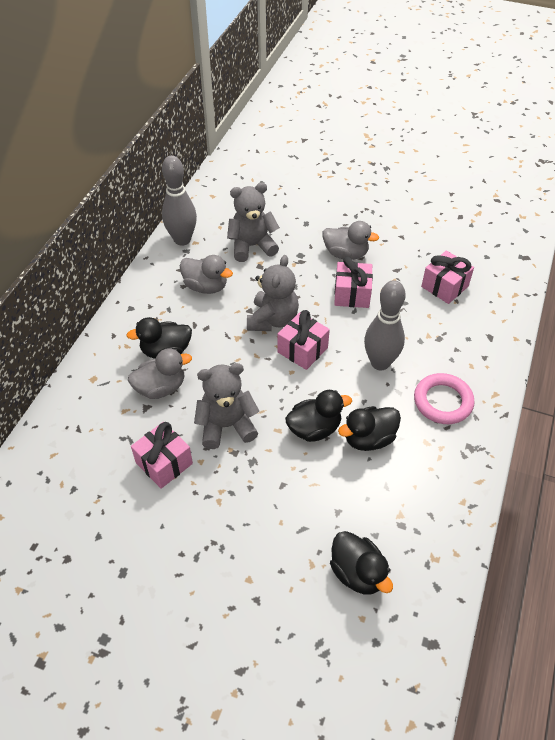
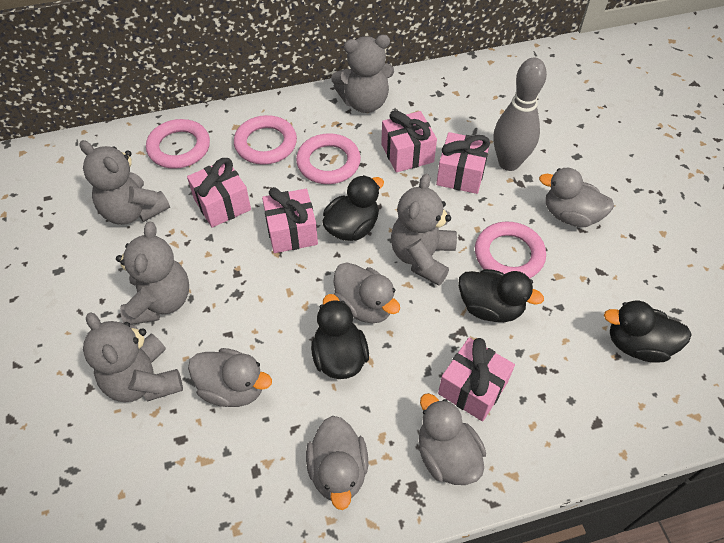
grey bowling pin: [162,155,197,246] [364,280,405,370] = 2 -> [494,57,547,171] = 1
grey duck: [128,348,192,399] [180,255,233,294] [322,221,379,260] = 3 -> [188,348,272,407] [306,416,368,510] [333,262,400,323] [419,393,486,485] [539,168,614,227] = 5
grey teddy bear: [194,363,259,449] [227,183,280,262] [247,255,299,331] = 3 -> [80,140,170,225] [83,312,183,402] [116,222,189,325] [331,35,394,113] [391,174,457,286] = 5
pink gift: [131,422,193,489] [278,310,330,370] [334,256,373,308] [421,250,474,304] = 4 -> [187,158,251,227] [262,187,318,253] [381,110,437,173] [436,132,490,194] [438,338,515,421] = 5
pink ring: [414,373,475,424] = 1 -> [146,119,210,169] [234,115,297,165] [296,133,361,184] [475,222,546,279] = 4

